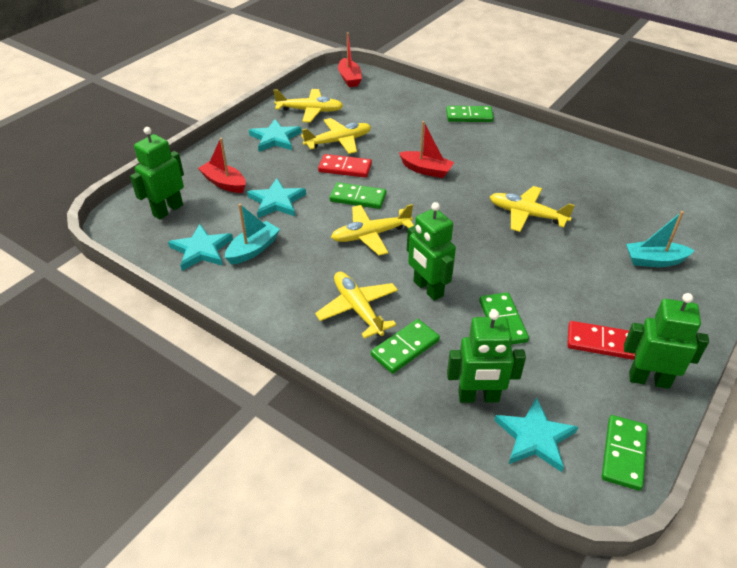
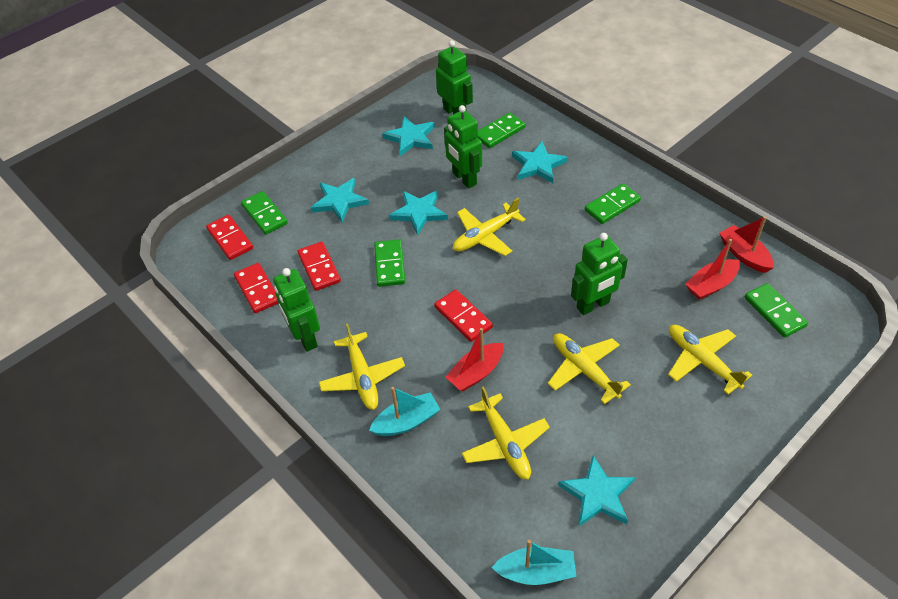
red domino: [318,154,372,178] [567,321,635,360] = 2 -> [206,215,253,260] [234,263,278,313] [298,242,341,291] [434,290,493,342] = 4
turquoise star: [168,224,233,271] [247,178,306,218] [249,119,302,152] [494,397,578,472] = 4 -> [311,178,369,223] [382,116,435,156] [389,191,448,236] [512,141,568,183] [558,455,635,526] = 5

